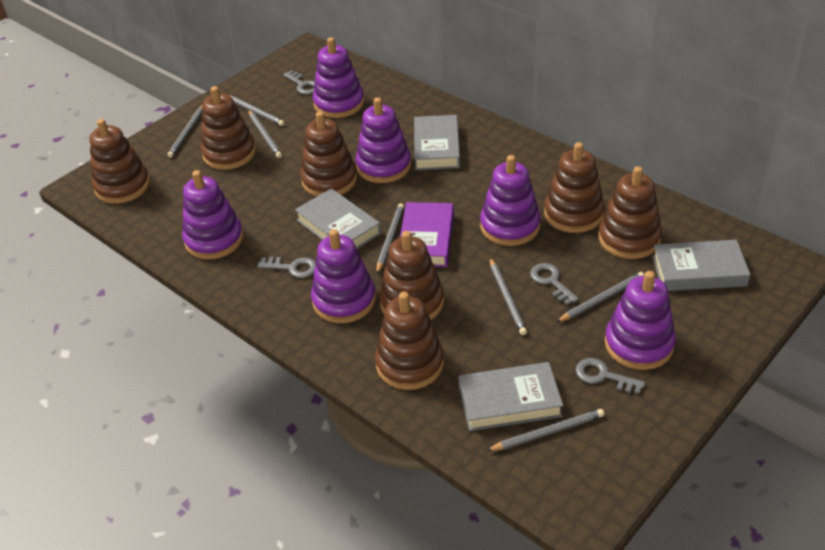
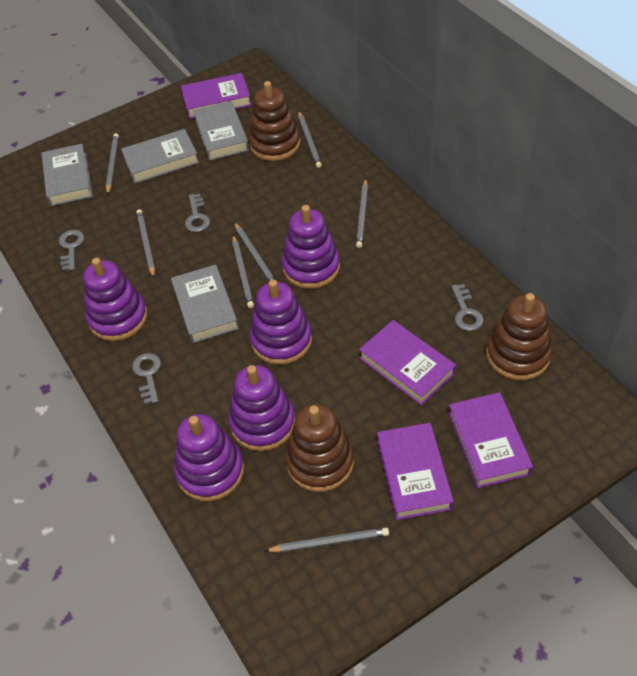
brown stacking toy: [89,119,150,204] [201,86,256,170] [300,111,357,197] [375,292,444,390] [379,231,444,320] [544,142,605,233] [598,166,662,259] = 7 -> [249,81,300,161] [285,404,354,492] [486,293,552,380] = 3
purple book: [400,202,454,267] = 1 -> [181,73,252,119] [359,320,456,406] [377,423,454,520] [448,392,533,488] = 4
purple stacking toy: [182,170,243,260] [311,229,376,323] [313,37,364,118] [355,97,411,183] [480,155,541,246] [605,271,676,370] = 6 -> [84,258,147,341] [174,414,244,501] [228,365,295,451] [250,279,312,365] [282,205,340,289] = 5

